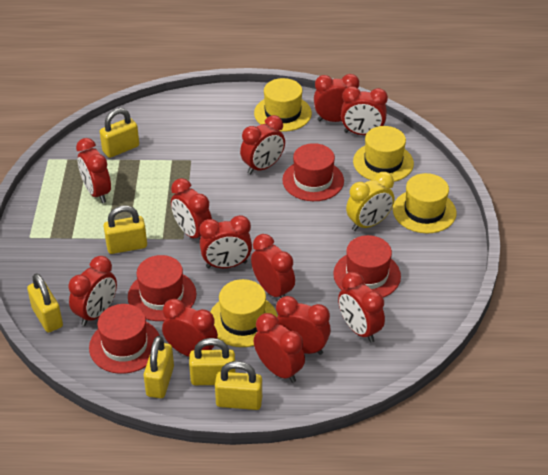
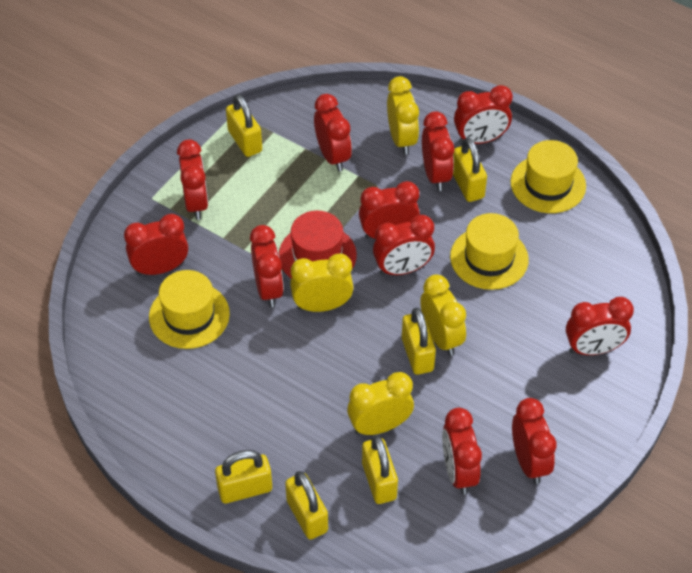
red clock: [68,256,117,326] [76,138,111,203] [162,299,218,357] [171,178,212,239] [199,215,252,268] [240,115,285,174] [251,234,295,298] [254,313,305,383] [276,296,331,355] [314,74,359,122] [338,272,385,343] [341,86,388,135] = 12 -> [124,214,188,276] [177,139,208,220] [250,225,284,307] [314,94,352,172] [359,181,420,240] [373,215,435,276] [422,111,454,191] [442,408,482,495] [454,85,513,144] [512,398,557,484] [566,297,634,355] = 11
red hat: [89,304,160,374] [128,255,196,321] [282,143,344,201] [333,235,401,298] = 4 -> [279,211,357,278] = 1
yellow clock: [346,172,394,231] = 1 -> [290,254,354,312] [347,372,414,435] [387,76,419,155] [421,275,466,356] = 4
yellow hat: [210,279,278,347] [254,78,312,132] [353,126,414,182] [393,173,456,233] = 4 -> [149,270,230,349] [450,213,529,290] [511,140,586,213] = 3

